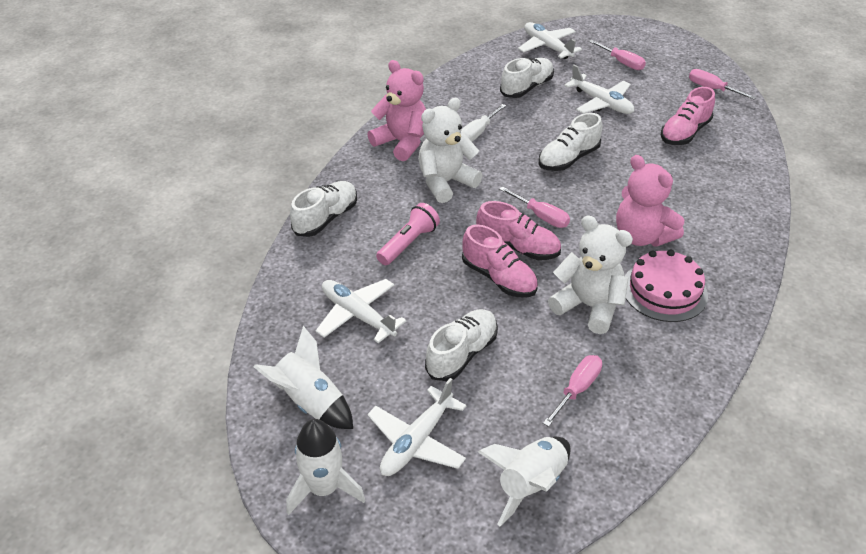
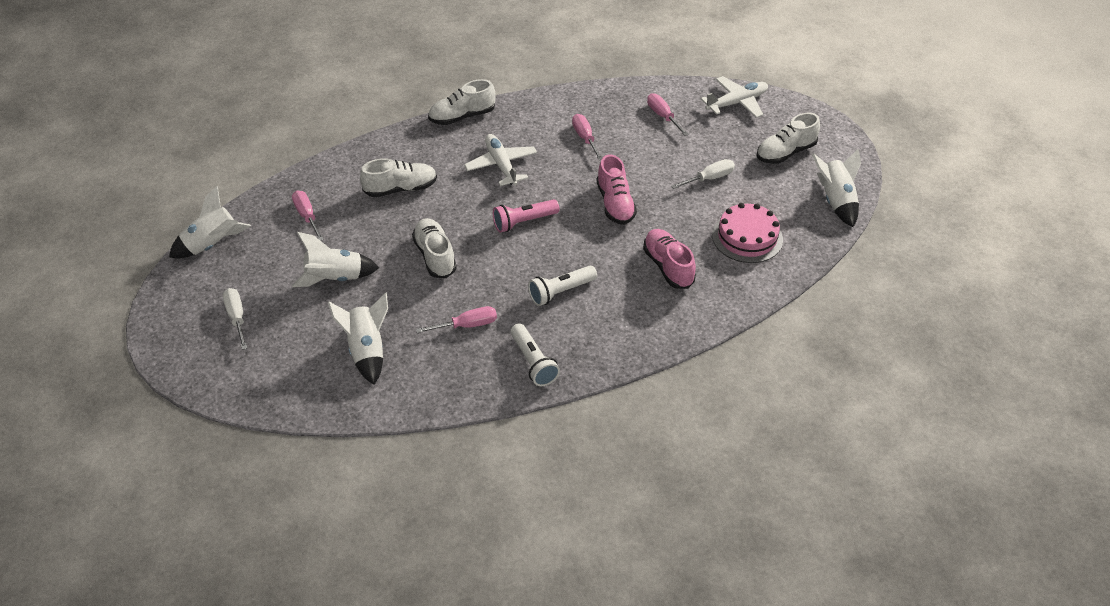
pink shoe: [462,225,538,298] [476,201,561,260] [661,87,715,145] = 3 -> [596,155,637,225] [643,229,696,289] = 2
pink teddy bear: [367,60,426,161] [616,155,684,247] = 2 -> none = 0
white flashlight: none = 0 -> [510,323,560,386] [528,266,597,306] = 2
white plane: [316,279,406,343] [367,378,467,476] [518,22,582,59] [564,64,634,114] = 4 -> [464,134,537,186] [701,76,768,118] = 2
white rocket: [253,326,353,429] [286,419,365,515] [478,437,571,527] = 3 -> [169,186,251,258] [292,232,379,287] [328,292,388,385] [812,148,861,227] = 4
white screwdriver: [461,104,506,142] = 1 -> [223,288,247,350] [671,159,735,189] = 2
white teddy bear: [418,98,482,203] [548,215,633,334] = 2 -> none = 0

